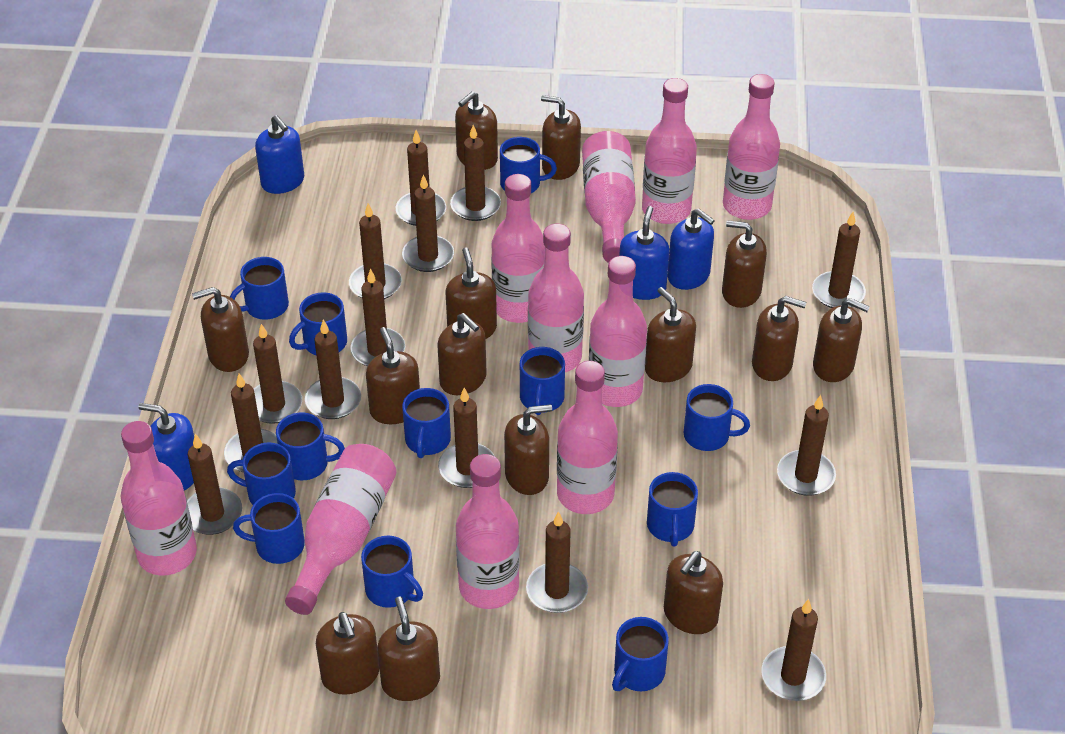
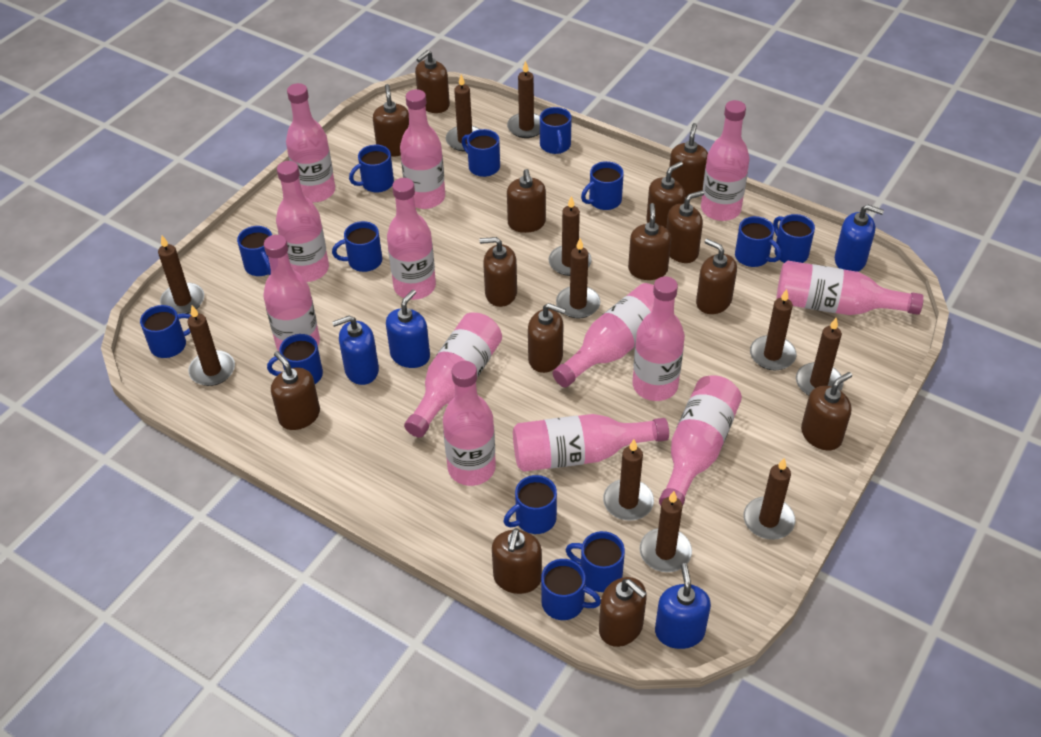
blue mug: [227,443,296,505] [230,257,289,320] [233,493,305,564] [276,412,345,480] [289,292,347,355] [361,536,423,608] [402,388,451,458] [500,137,557,193] [520,347,565,415] [612,617,669,691] [647,472,698,546] [683,384,750,451] = 12 -> [140,305,191,358] [237,226,272,276] [267,334,323,384] [332,221,382,272] [349,145,394,192] [462,129,500,177] [504,475,557,534] [540,107,572,154] [541,559,601,620] [565,531,625,592] [581,161,624,210] [735,216,781,267] [773,214,815,263] = 13
brown candle: [187,434,242,535] [224,374,278,473] [253,324,302,424] [305,320,361,419] [349,203,402,299] [350,269,405,366] [396,130,446,226] [402,175,454,272] [438,388,494,488] [450,125,501,221] [526,511,588,613] [761,599,826,701] [777,395,836,496] [812,212,866,308] = 14 -> [158,236,204,314] [187,306,235,386] [446,74,480,151] [507,61,540,138] [548,196,592,276] [556,238,600,318] [603,440,654,521] [640,491,692,572] [744,458,795,540] [750,289,797,370] [796,318,844,396] = 11
pink bottle: [121,421,197,575] [285,444,396,615] [456,454,520,609] [491,174,545,323] [528,223,584,372] [557,361,618,514] [582,131,636,263] [589,256,647,407] [642,78,697,224] [723,74,780,220] = 10 -> [263,235,320,352] [276,161,329,282] [286,83,335,202] [387,178,436,300] [400,89,445,209] [404,313,502,438] [443,361,496,486] [513,414,669,472] [553,283,654,388] [633,276,685,401] [659,376,742,505] [701,100,749,221] [777,261,924,315] = 13

